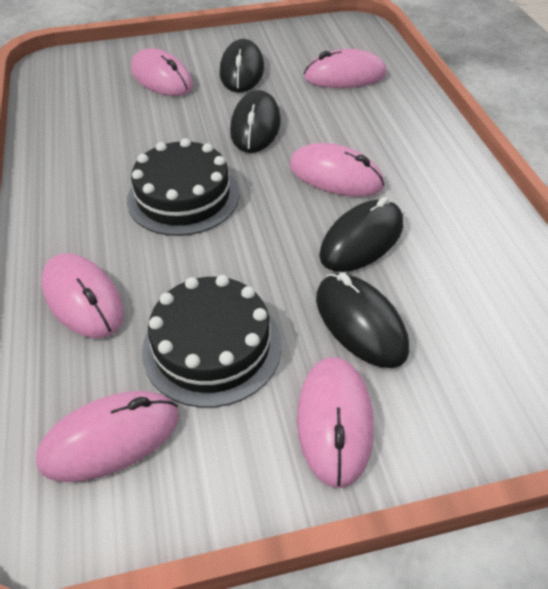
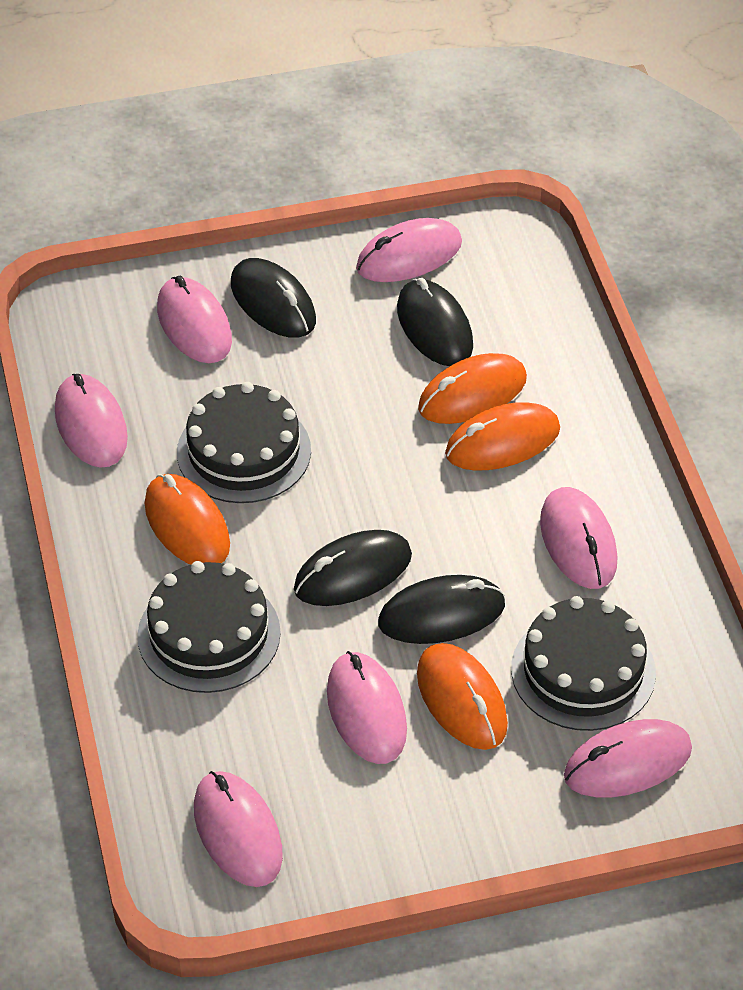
black cake: [127,138,240,236] [142,275,282,408] = 2 -> [137,561,281,693] [177,382,311,503] [511,596,656,731] = 3
orange mouse: none = 0 -> [145,474,230,565] [417,643,508,750] [418,353,527,424] [445,402,560,471] = 4
pink mouse: [36,391,179,482] [41,253,124,338] [131,48,193,96] [289,143,384,197] [297,357,374,488] [304,49,387,88] = 6 -> [55,374,128,468] [157,276,232,363] [194,771,283,887] [327,651,407,764] [356,218,462,282] [540,487,618,589] [564,719,692,797] = 7

